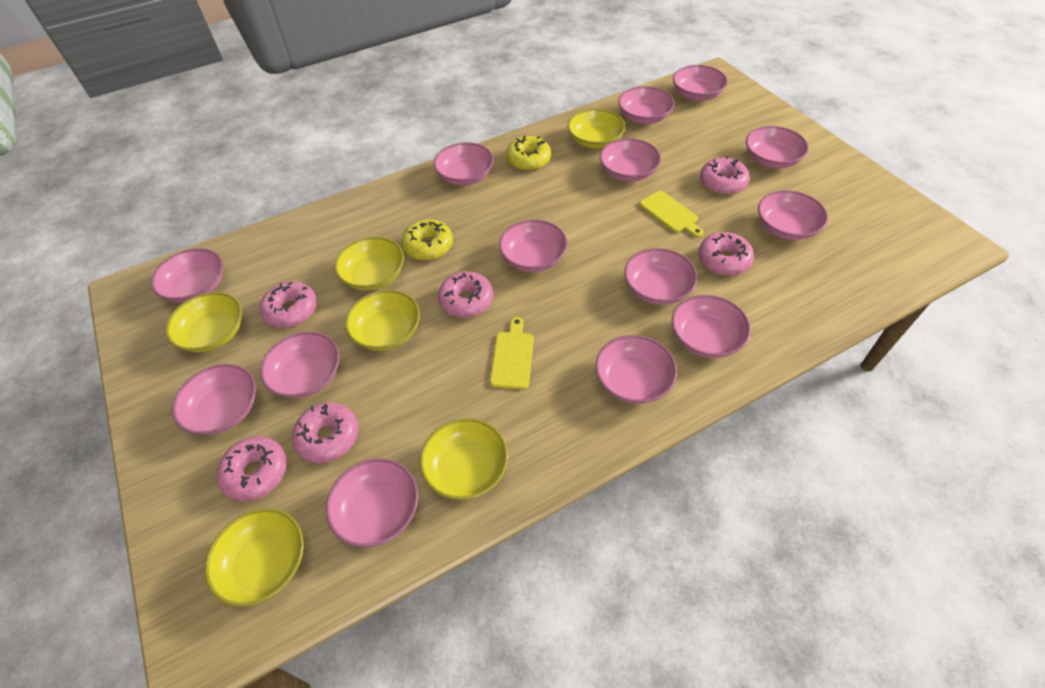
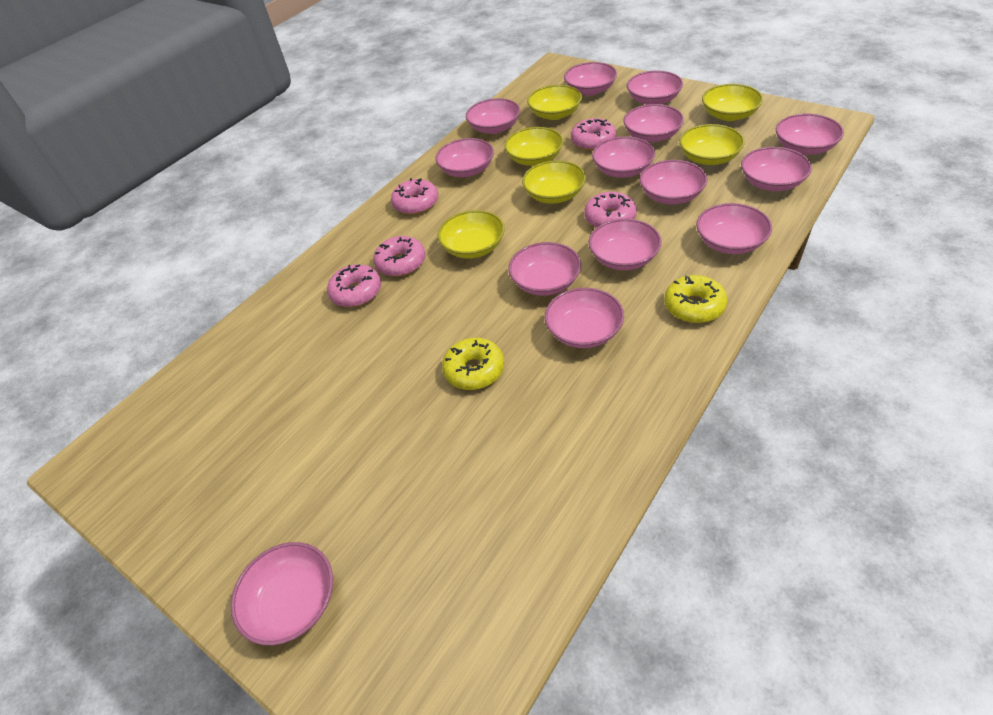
pink donut: [217,436,287,501] [259,281,317,328] [292,402,358,463] [438,271,493,318] [698,232,754,276] [700,156,750,195] = 6 -> [327,264,381,307] [373,236,426,277] [391,178,438,215] [571,118,616,151] [584,192,637,228] = 5
yellow cutting board: [490,317,534,389] [640,191,703,237] = 2 -> none = 0

